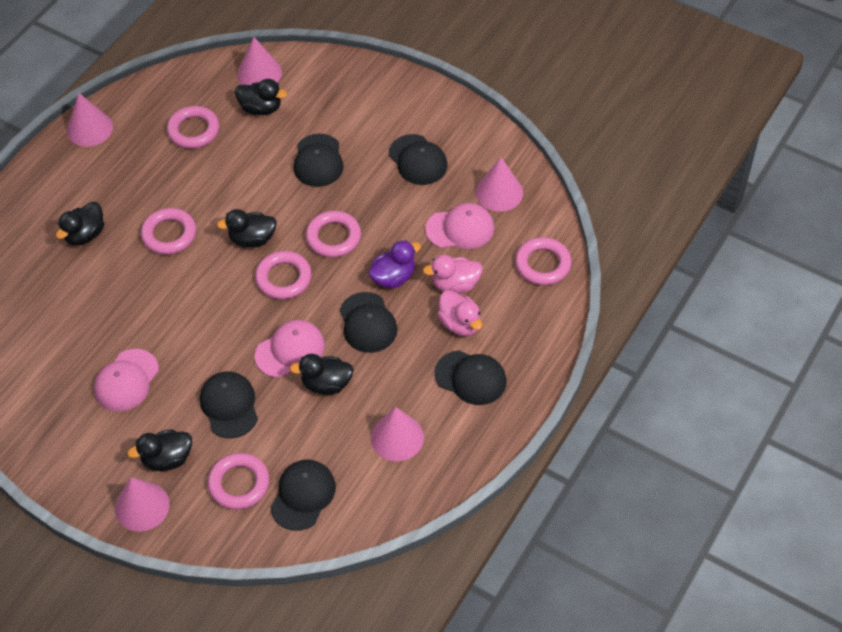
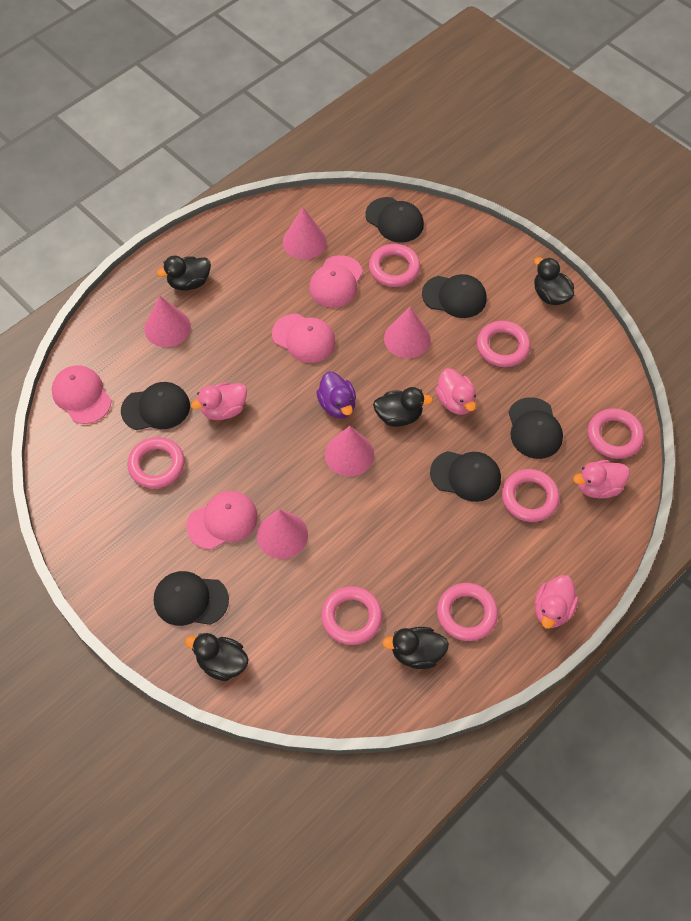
pink cap: [94,349,159,411] [255,320,325,378] [425,203,494,249] = 3 -> [52,365,111,424] [186,491,258,550] [272,314,336,363] [309,255,363,307] = 4
pink duck: [423,255,483,294] [437,290,482,336] = 2 -> [191,382,247,420] [435,368,476,415] [535,575,579,629] [573,460,630,498] = 4
pink ring: [141,208,196,255] [167,106,219,149] [208,453,269,510] [255,251,312,299] [306,211,361,258] [515,237,572,285] = 6 -> [128,437,185,489] [321,586,382,645] [369,244,420,287] [437,583,498,641] [477,321,530,367] [502,469,560,522] [588,408,644,459] = 7

